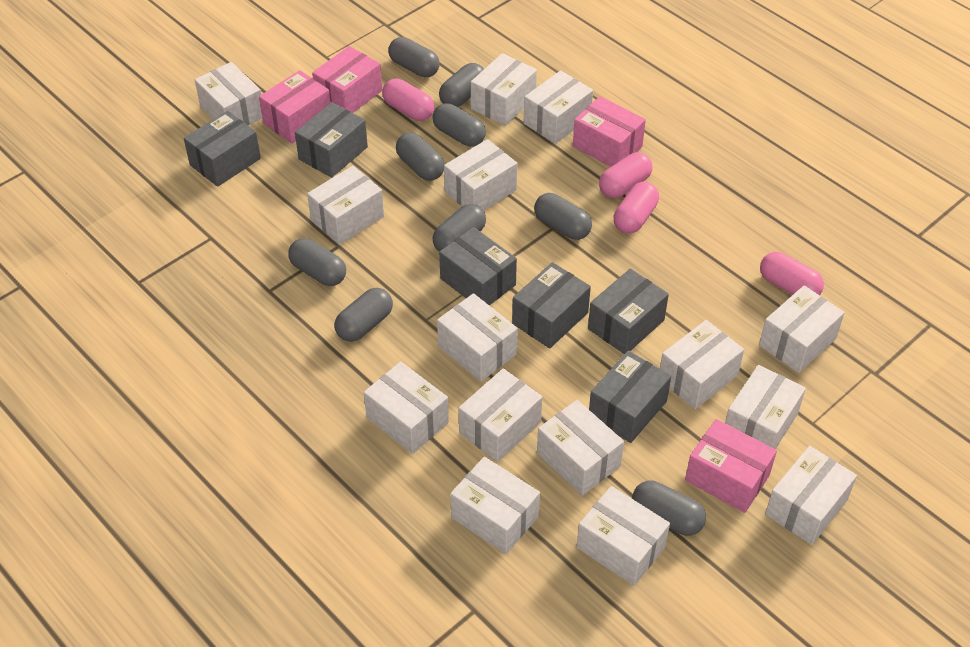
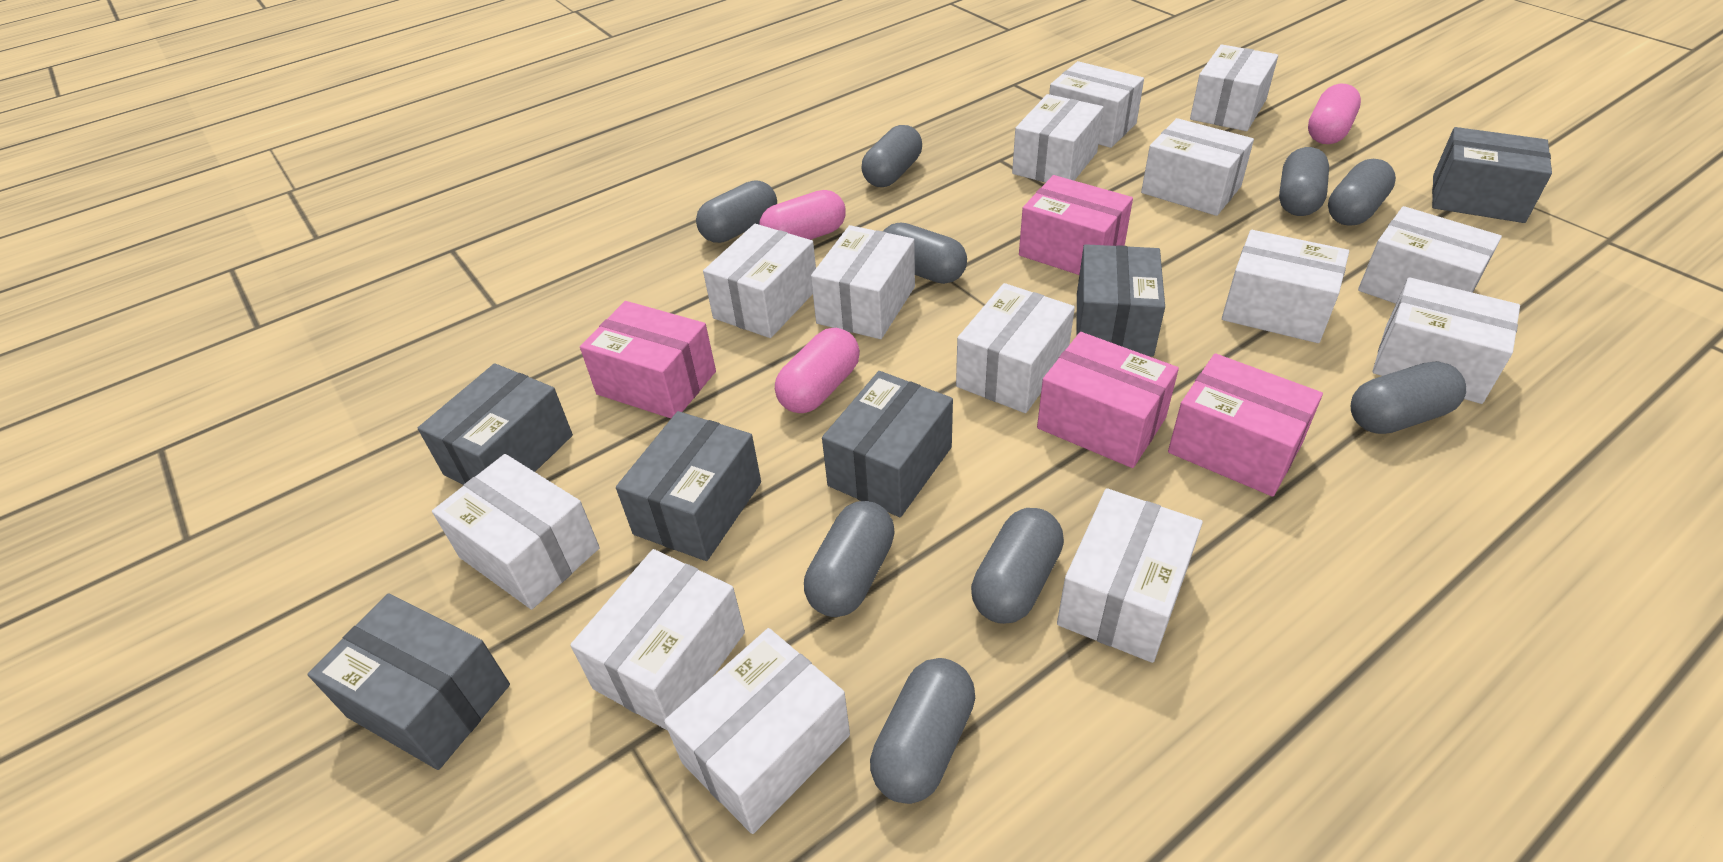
pink capsule: [382,78,434,121] [599,152,652,198] [614,182,659,234] [760,252,824,295] = 4 -> [759,190,846,240] [775,328,860,413] [1308,84,1361,144] = 3
white box: [195,62,262,125] [307,166,384,245] [364,362,449,454] [437,293,518,381] [444,139,517,211] [450,457,540,554] [459,368,543,462] [471,53,537,126] [524,71,593,144] [537,400,624,496] [577,486,670,586] [660,320,744,409] [725,365,806,449] [759,286,845,373] [765,446,857,545] = 15 -> [432,454,600,610] [570,549,745,731] [664,628,850,834] [703,224,816,338] [811,225,915,339] [956,283,1075,413] [1012,94,1104,182] [1049,61,1144,148] [1057,488,1203,663] [1141,118,1254,216] [1190,44,1278,131] [1222,230,1349,343] [1358,206,1502,304] [1372,277,1520,404] = 14

